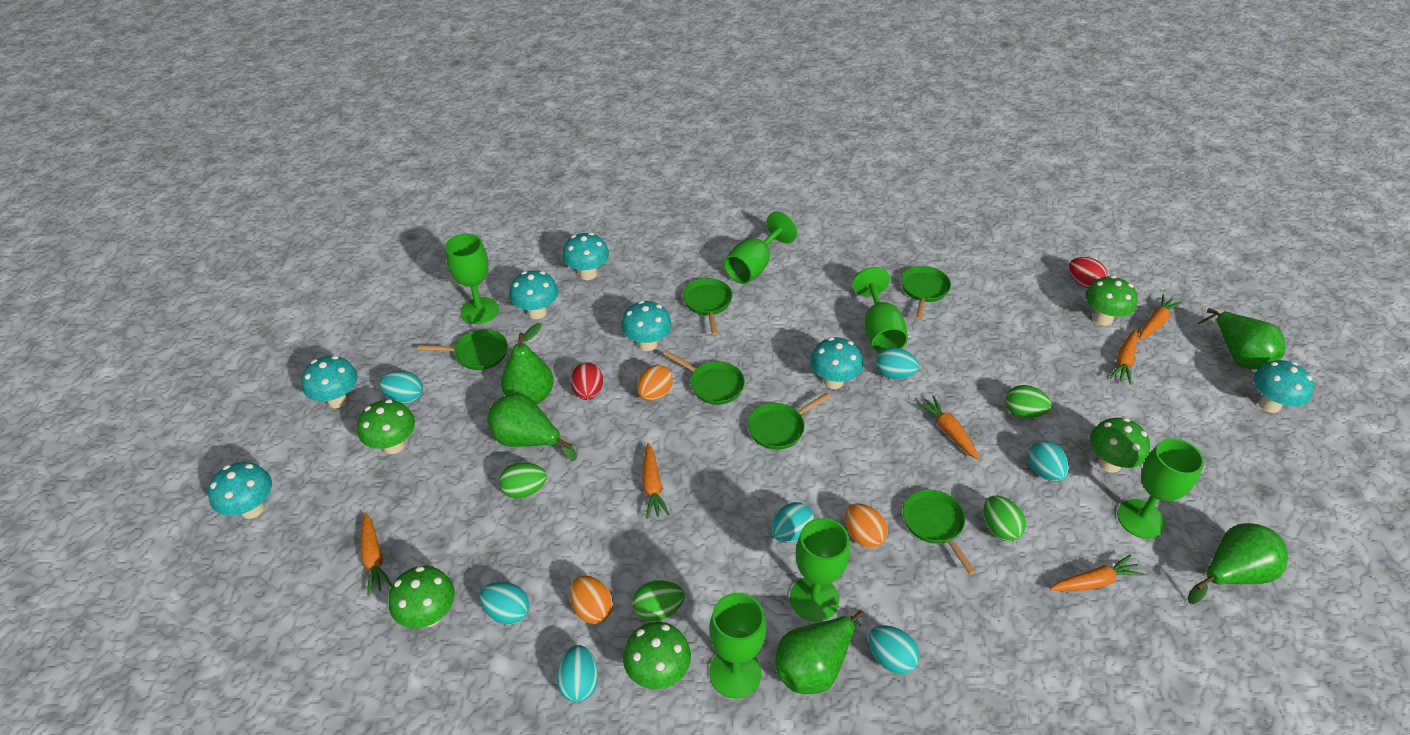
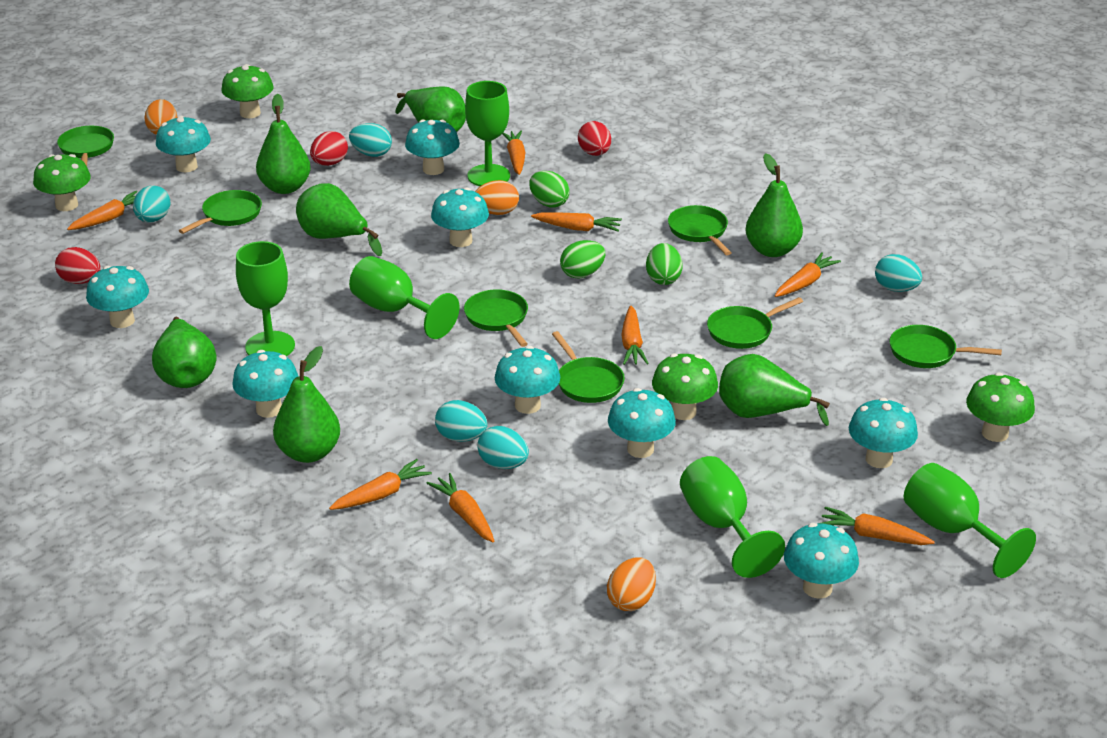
green egg: [499,462,547,498] [632,580,684,621] [983,495,1026,541] [1005,385,1052,418] = 4 -> [529,171,569,207] [560,240,605,279] [646,243,683,285] = 3
green goblet: [445,234,499,324] [709,593,766,698] [724,212,797,284] [790,518,850,622] [852,267,908,353] [1117,438,1204,539] = 6 -> [236,241,295,357] [349,256,459,339] [465,81,510,186] [680,456,785,578] [904,463,1036,578] = 5
green mushroom: [357,399,415,454] [388,566,455,628] [623,622,691,689] [1085,275,1138,326] [1090,418,1150,473] = 5 -> [33,154,91,211] [221,64,274,118] [652,353,718,420] [966,372,1035,442] = 4
green pan: [418,329,508,370] [664,351,745,405] [683,278,733,335] [748,393,830,450] [901,266,951,320] [903,489,976,574] = 6 -> [57,126,114,166] [179,190,262,234] [464,289,528,347] [552,331,625,403] [668,205,732,255] [707,297,803,349] [890,325,1002,368] = 7
green pear: [487,394,577,461] [501,323,554,404] [775,611,864,694] [1187,523,1288,604] [1198,308,1286,370] = 5 -> [152,317,216,388] [256,94,311,194] [273,346,340,463] [296,183,382,256] [395,86,466,132] [719,354,830,426] [746,153,803,257] = 7
orange carrot: [361,513,392,595] [642,443,670,519] [917,395,979,460] [1050,554,1145,591] [1110,329,1138,385] [1139,294,1181,340] = 6 -> [67,191,137,230] [329,459,432,510] [426,473,494,542] [502,131,526,175] [531,212,622,231] [621,306,649,365] [775,252,841,297] [821,507,935,545] = 8
red egg: [571,363,603,400] [1069,257,1107,288] = 2 -> [55,247,101,284] [310,131,348,166] [578,121,611,156] = 3
turquoise egg: [379,371,423,404] [479,582,530,625] [556,645,598,702] [771,502,814,543] [868,625,920,674] [876,347,919,379] [1028,441,1069,482] = 7 -> [133,185,171,222] [349,123,392,157] [435,400,488,442] [477,426,529,469] [875,254,922,292] = 5
turquoise mushroom: [208,462,272,519] [301,356,357,408] [509,270,558,319] [562,232,609,280] [621,301,672,351] [810,337,863,389] [1253,360,1314,413] = 7 -> [86,266,149,328] [156,116,211,172] [232,350,299,418] [405,120,460,175] [431,188,489,247] [495,346,560,414] [608,388,676,458] [784,523,859,599] [849,398,918,468] = 9

